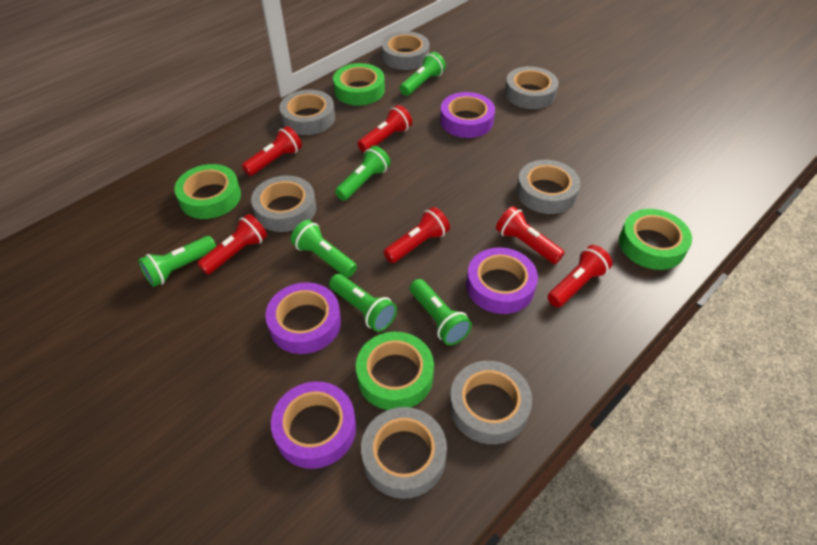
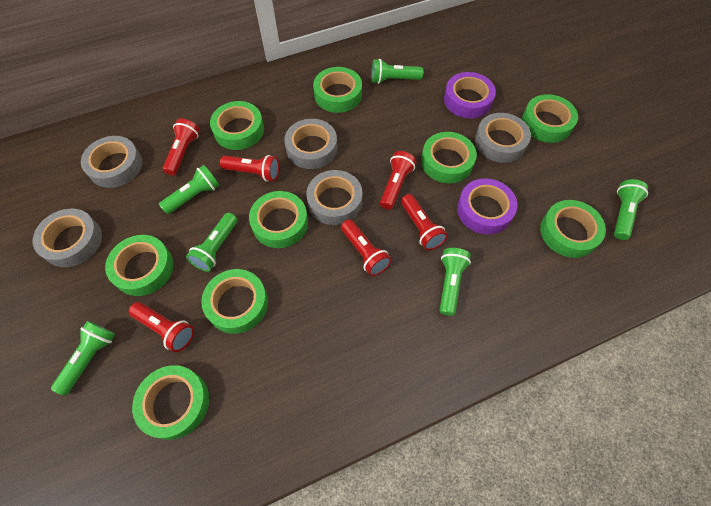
green tape: [174,164,241,219] [333,63,385,106] [356,332,434,410] [619,209,692,270] = 4 -> [105,235,174,296] [132,365,209,440] [201,269,268,334] [210,101,264,150] [249,191,308,248] [313,67,362,113] [421,132,477,183] [522,94,578,143] [540,200,606,258] = 9
grey tape: [251,175,316,232] [280,90,335,135] [361,407,447,499] [381,31,429,70] [449,361,532,444] [505,66,559,109] [516,160,580,214] = 7 -> [33,208,102,267] [81,136,142,188] [284,119,337,169] [306,170,363,225] [475,113,531,163] = 5
purple tape: [265,282,341,354] [271,382,356,469] [440,92,495,138] [466,248,538,314] = 4 -> [444,72,496,119] [457,178,518,235] = 2

